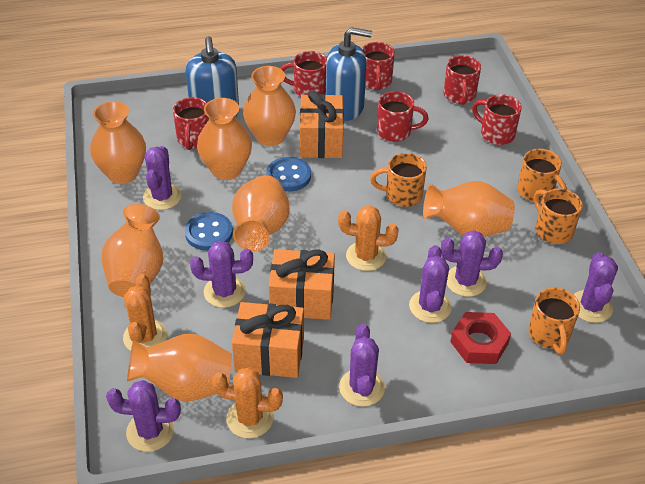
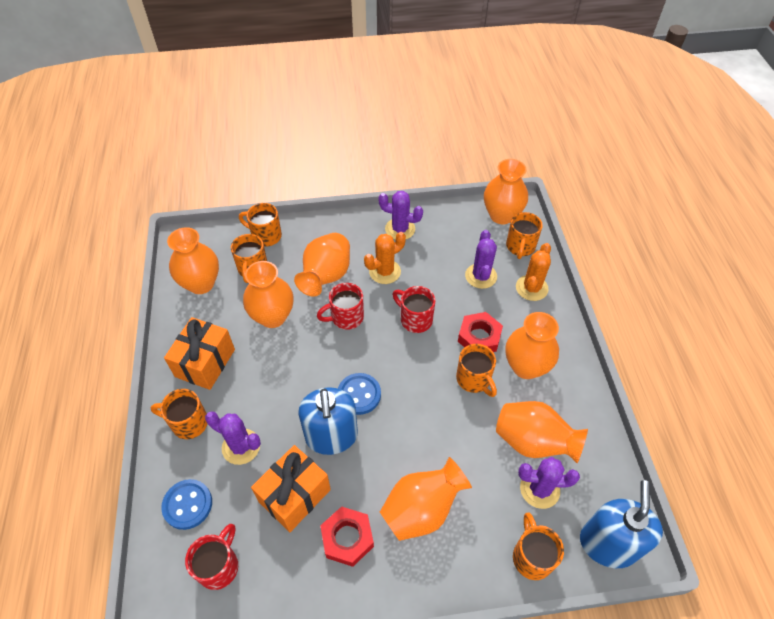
orange cactus: [123,274,167,351] [212,368,283,438] [338,205,399,271] = 3 -> [364,232,406,284] [516,243,551,301] = 2
orange gift: [232,302,304,378] [269,249,335,320] [300,90,344,158] = 3 -> [164,317,235,390] [251,445,331,532] = 2
orange mug: [370,153,427,207] [517,149,567,202] [528,287,580,355] [534,188,583,244] = 4 -> [150,389,207,439] [231,234,267,283] [239,203,282,247] [456,344,497,397] [506,212,543,259] [513,512,564,580] = 6
purple cactus: [106,380,181,452] [143,146,181,210] [190,241,253,308] [339,324,385,407] [409,245,452,323] [441,230,503,297] [574,252,618,323] = 7 -> [205,411,261,465] [378,191,423,240] [465,230,497,289] [518,457,580,509] = 4
red mug: [173,97,209,150] [280,51,327,97] [362,42,395,90] [377,91,429,142] [444,55,481,105] [472,94,522,145] = 6 -> [185,524,238,590] [317,283,364,330] [393,286,436,333] = 3
red nut: [450,312,511,364] = 1 -> [320,506,374,567] [458,312,503,352] = 2

